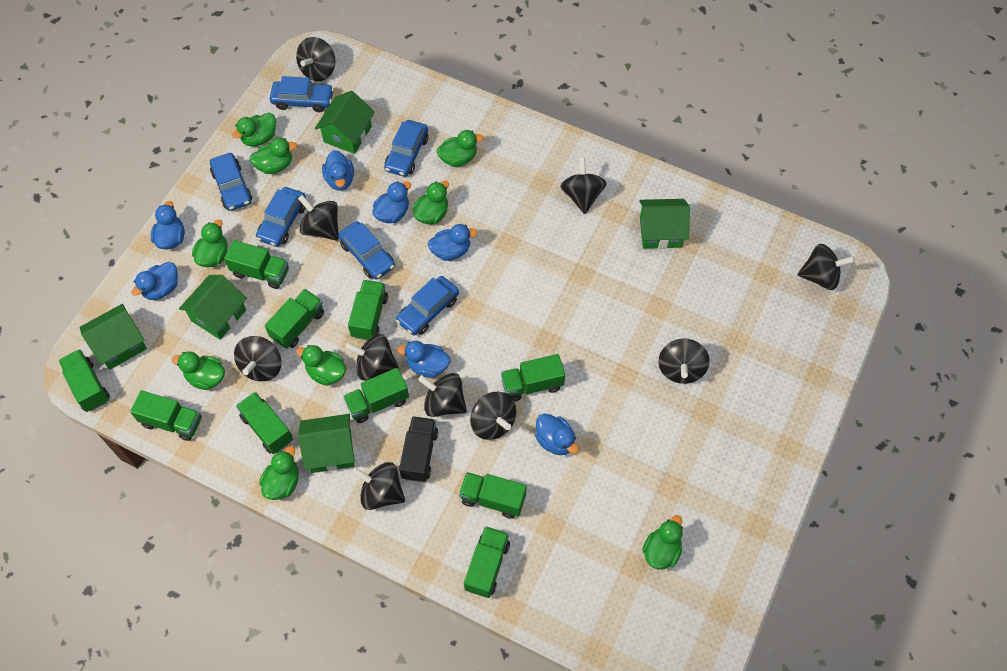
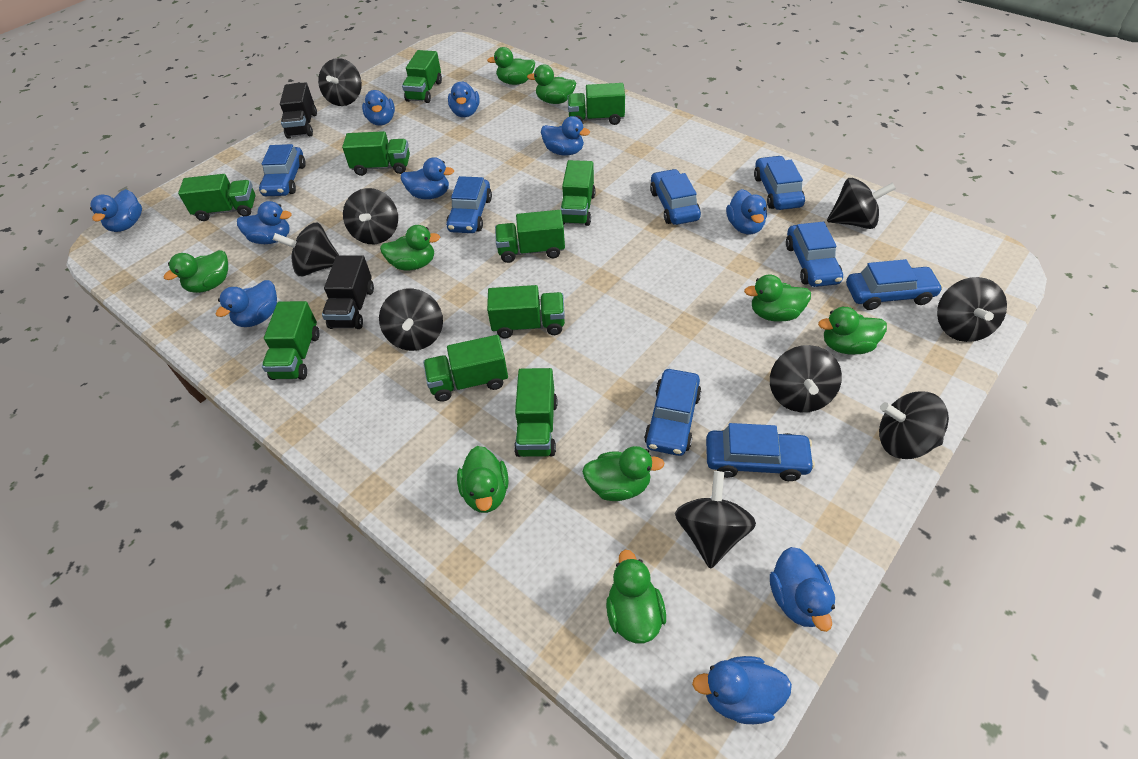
black spinning top: [234,336,282,381] [296,37,336,81] [298,195,339,241] [346,334,399,381] [352,462,405,510] [418,373,467,417] [470,392,516,440] [560,157,607,214] [658,338,710,384] [797,244,855,290] = 10 -> [273,223,339,276] [318,58,362,106] [343,188,398,244] [379,288,443,351] [675,471,756,569] [770,345,842,412] [827,178,896,229] [879,391,949,459] [937,277,1007,342] = 9
black truck: [399,416,438,482] = 1 -> [280,82,317,139] [322,255,374,329] = 2
blue car: [210,153,252,211] [256,187,306,247] [270,76,334,112] [338,221,395,280] [384,120,428,177] [396,276,459,335] = 6 -> [259,144,306,196] [446,176,492,233] [644,369,701,456] [650,169,701,225] [706,423,815,481] [754,156,805,210] [786,222,843,287] [846,259,943,310] = 8
blue duck: [131,262,178,300] [150,201,185,249] [322,150,354,190] [372,181,411,223] [397,341,450,378] [428,224,478,261] [535,413,579,455] = 7 -> [90,189,142,232] [216,280,277,327] [237,201,292,244] [362,90,395,126] [401,157,454,199] [448,81,480,117] [541,116,590,156] [692,656,792,724] [726,189,767,234] [770,547,835,632] = 10
green house: [79,304,147,370] [179,275,247,340] [298,414,355,473] [315,91,375,154] [639,199,690,249] = 5 -> none = 0

